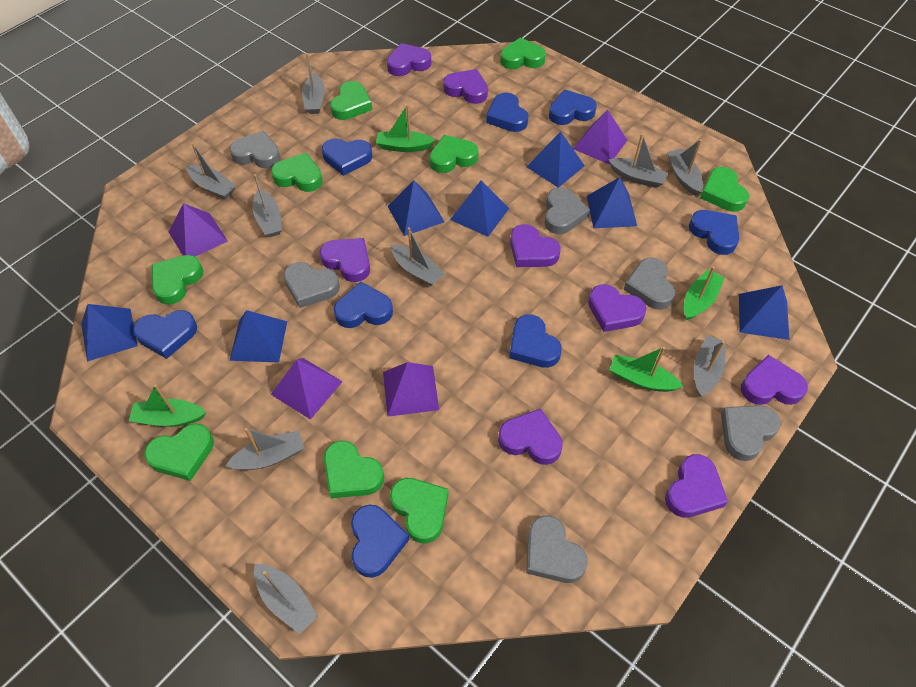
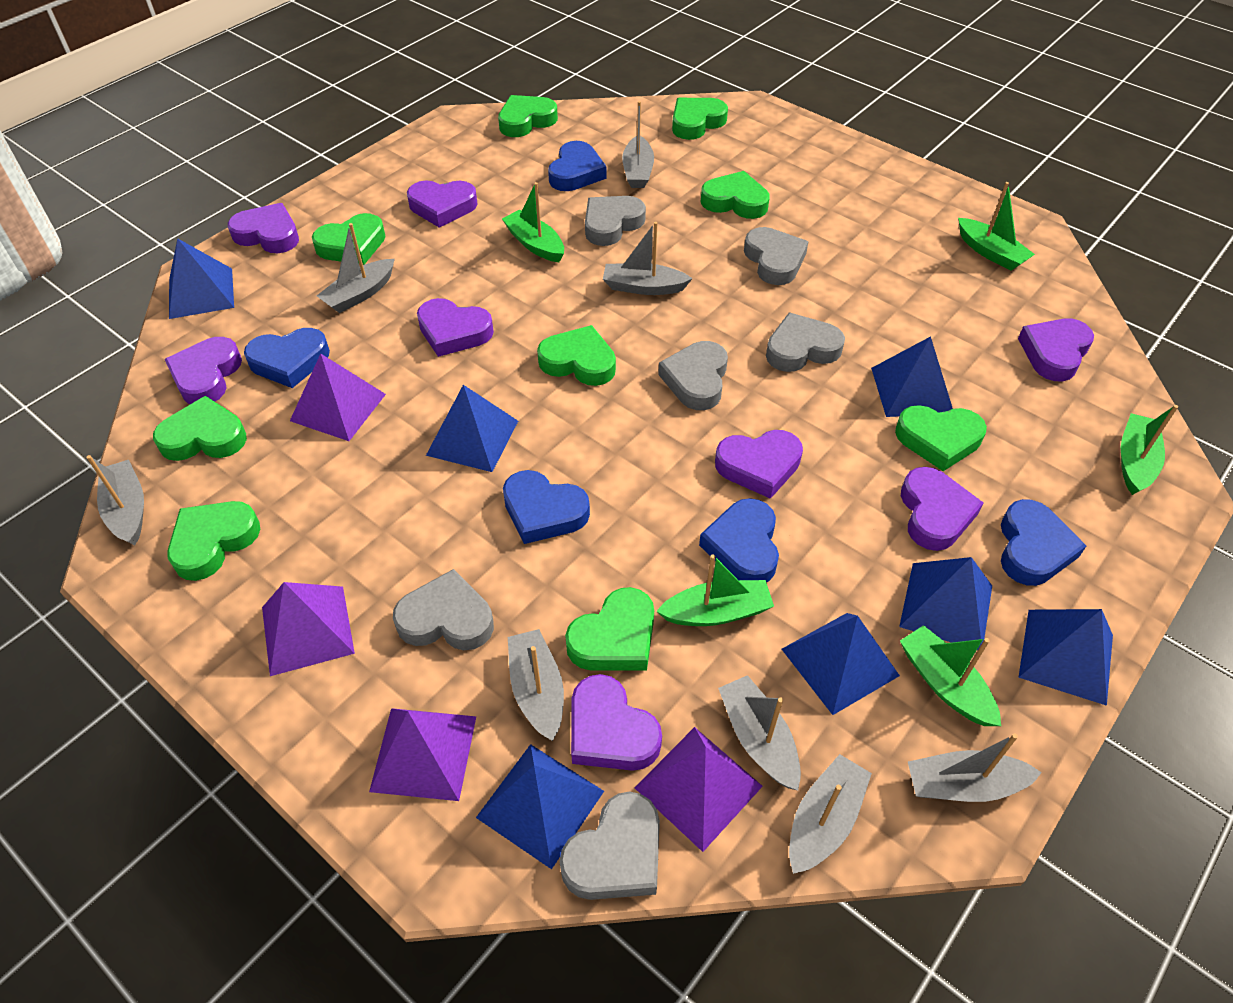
blue heart: [133,310,197,359] [322,138,372,176] [334,282,393,328] [351,505,410,578] [486,93,529,132] [509,314,562,368] [549,89,597,125] [689,210,739,255] = 8 -> [244,328,330,388] [503,470,590,544] [548,141,606,191] [699,498,779,583] [1001,499,1086,586] = 5
green boat: [129,384,206,427] [376,105,435,152] [610,347,684,392] [684,266,725,320] = 4 -> [502,182,564,262] [656,554,774,626] [900,625,1001,726] [958,182,1035,270] [1121,405,1178,495] = 5
grey boat: [187,143,236,199] [226,428,304,470] [253,174,282,237] [254,564,318,634] [302,54,325,114] [391,227,445,286] [608,134,668,188] [667,139,703,196] [694,336,726,397] = 9 -> [86,455,144,545] [317,223,395,313] [508,629,564,741] [603,222,693,295] [622,101,654,188] [718,675,801,790] [789,754,872,874] [908,733,1042,802] = 8

